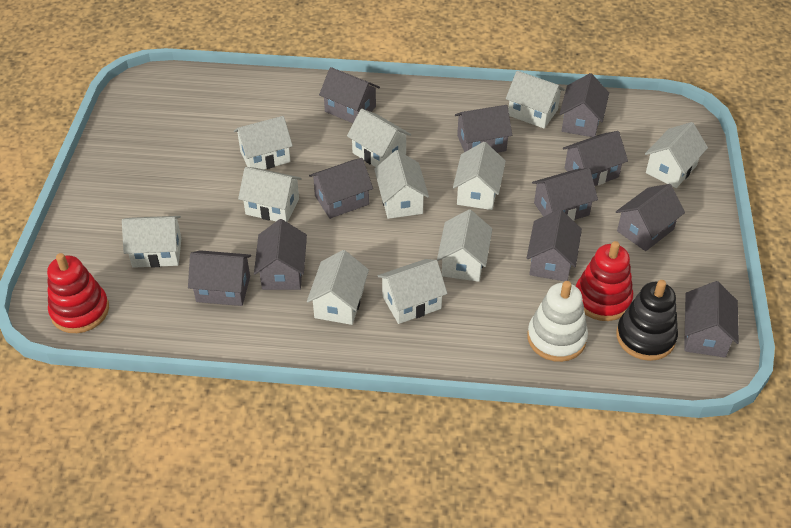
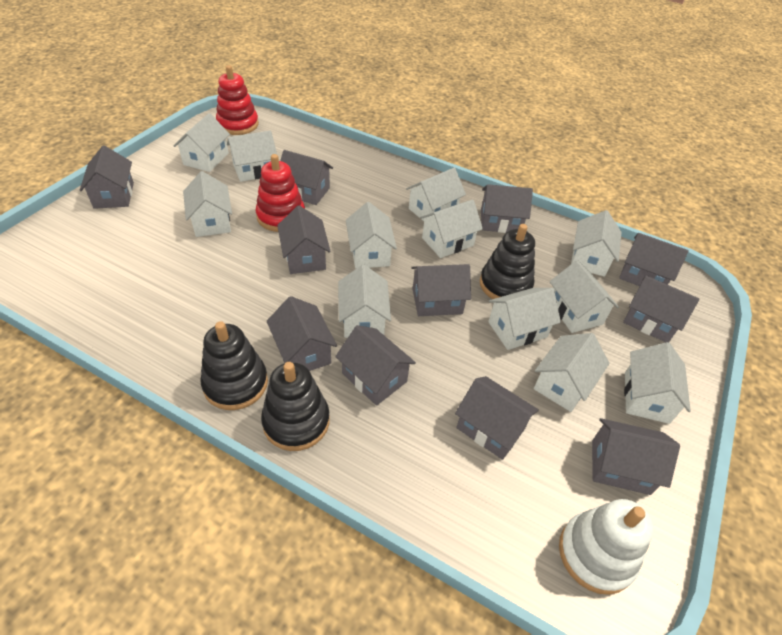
black stacking toy: [616,280,678,361] = 1 -> [200,321,268,410] [261,362,330,451] [480,224,535,299] = 3
white house: [122,216,182,268] [234,116,293,169] [238,167,302,222] [307,250,369,325] [347,109,411,167] [374,150,429,219] [378,259,447,324] [437,210,492,282] [453,142,506,210] [506,71,565,129] [645,122,708,188] = 11 -> [174,113,230,172] [183,171,232,237] [227,131,277,182] [338,264,391,338] [346,202,397,269] [406,168,466,221] [420,200,483,258] [488,288,561,350] [534,333,609,412] [550,260,619,333] [571,210,622,277] [624,342,691,424] = 12

